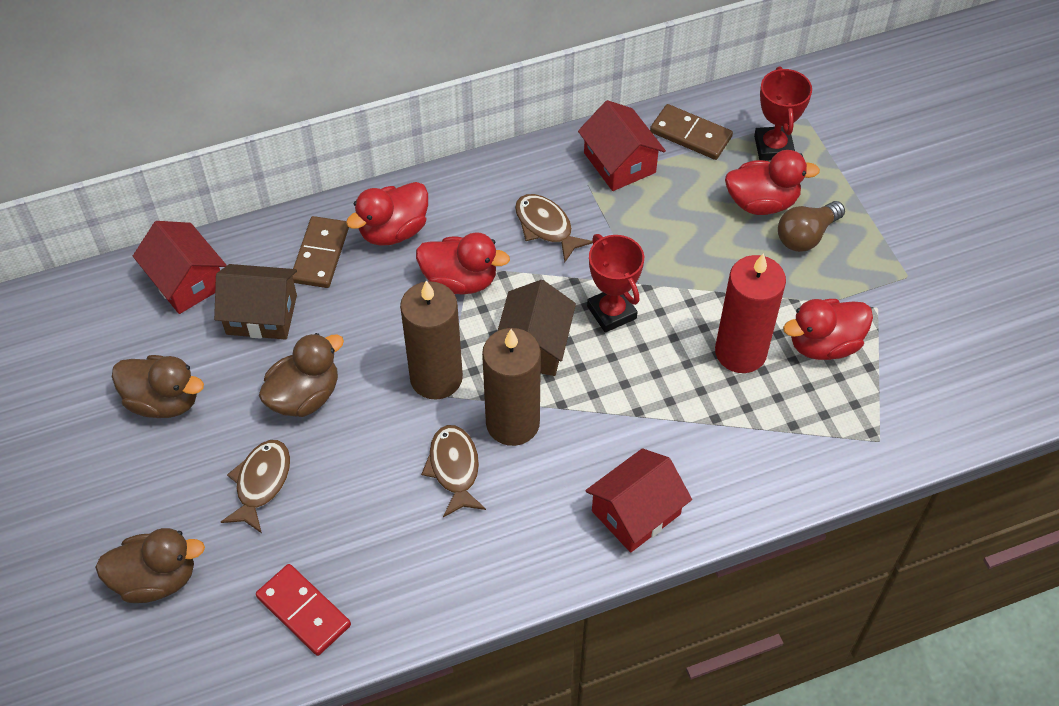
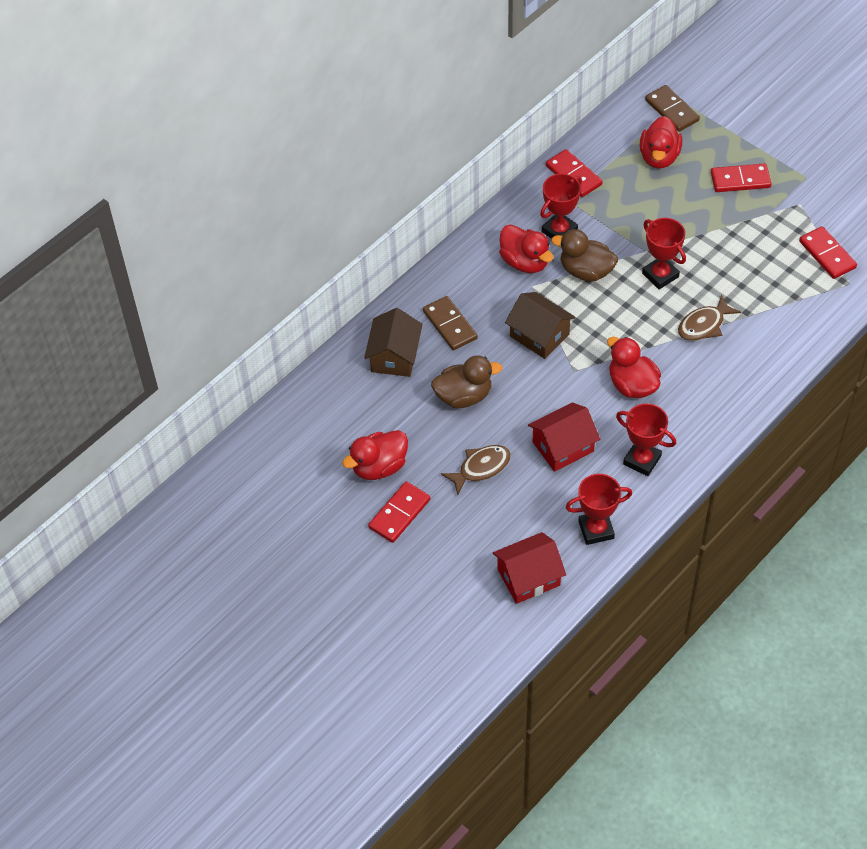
brown candle: [400,281,463,400] [482,328,541,446] = 2 -> none = 0
brown duck: [95,528,205,603] [112,355,204,418] [259,333,344,417] = 3 -> [431,355,502,408] [551,229,618,281] = 2
brown fish: [221,440,290,533] [421,425,486,517] [515,194,593,262] = 3 -> [441,445,511,495] [678,294,741,341] = 2
brown light bulb: [778,201,845,252] = 1 -> none = 0
red candle: [715,253,786,373] = 1 -> none = 0
red domino: [256,564,351,656] = 1 -> [368,481,430,543] [546,149,603,197] [711,163,772,192] [799,226,857,279] = 4
red house: [133,221,227,314] [578,100,666,191] [585,448,692,553] = 3 -> [493,532,566,604] [528,402,600,472] = 2
red trophy: [587,234,644,333] [754,67,812,161] = 2 -> [540,173,582,239] [566,474,632,545] [616,403,676,476] [642,218,686,289] = 4

